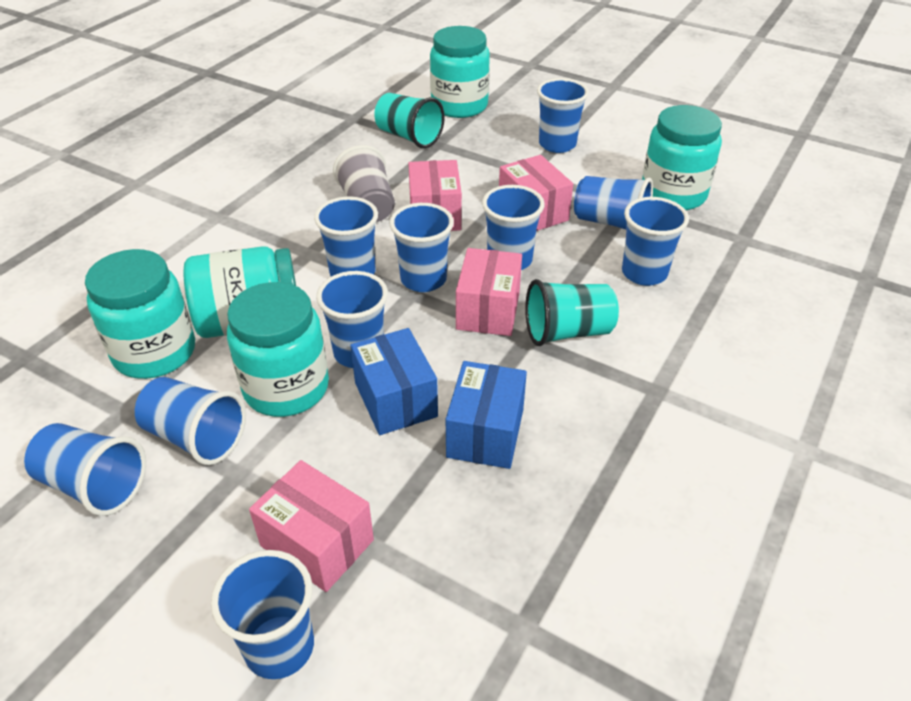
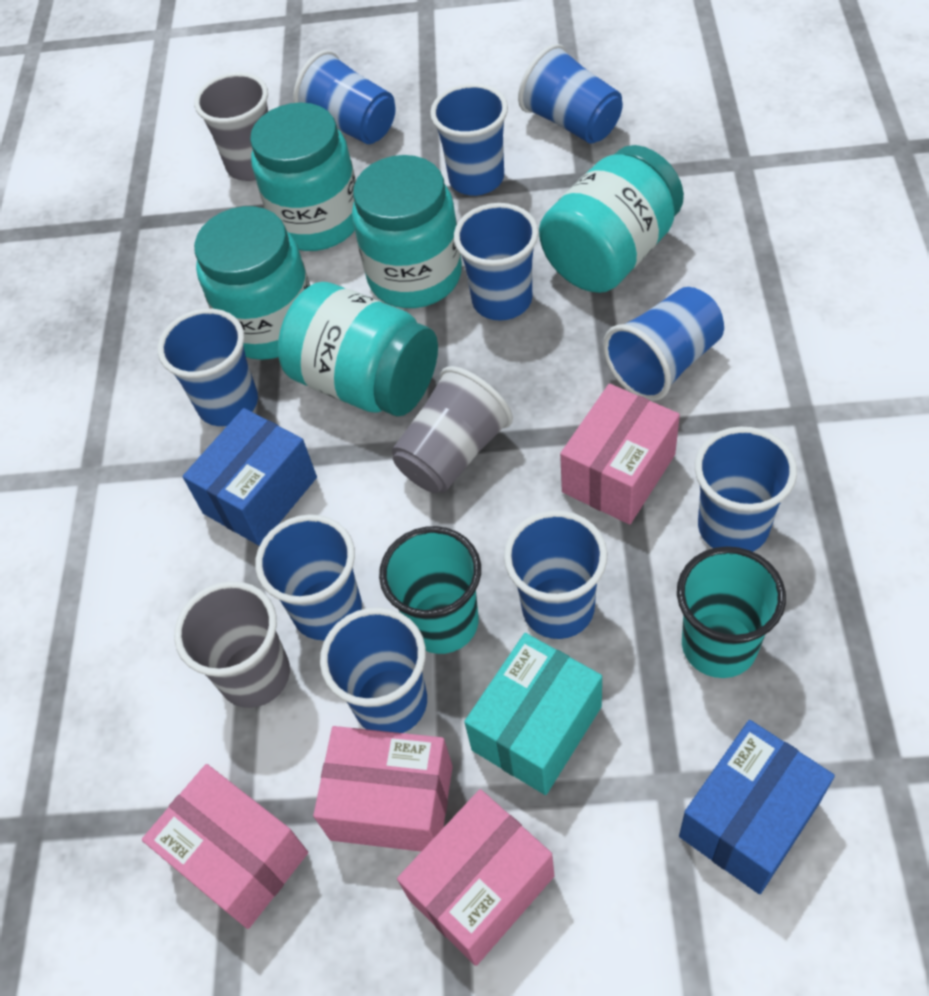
grey cup: [333,145,395,222] = 1 -> [174,581,290,708] [194,72,268,181] [392,366,513,493] = 3
turquoise box: none = 0 -> [464,633,602,795] = 1

